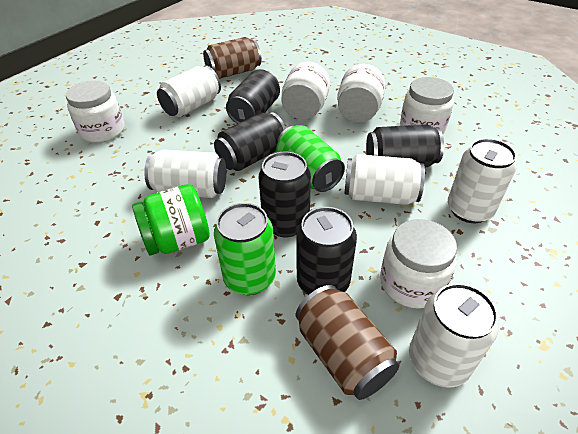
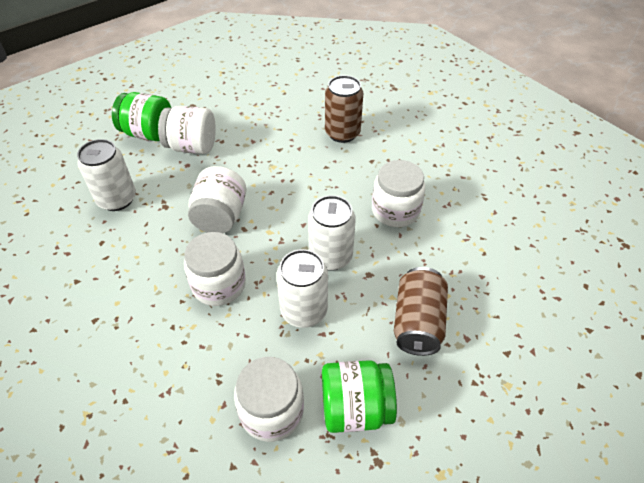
black can: [214,112,286,171] [226,69,280,124] [258,152,311,237] [296,207,357,295] [366,124,444,167] = 5 -> none = 0
green can: [214,203,276,295] [276,125,345,192] = 2 -> none = 0
green jar: [132,184,210,255] = 1 -> [112,92,171,141] [322,360,397,433] = 2
white can: [144,149,226,198] [157,66,221,117] [345,154,425,205] [409,283,498,388] [448,138,517,223] = 5 -> [77,139,136,211] [276,249,328,328] [308,195,356,271] = 3

